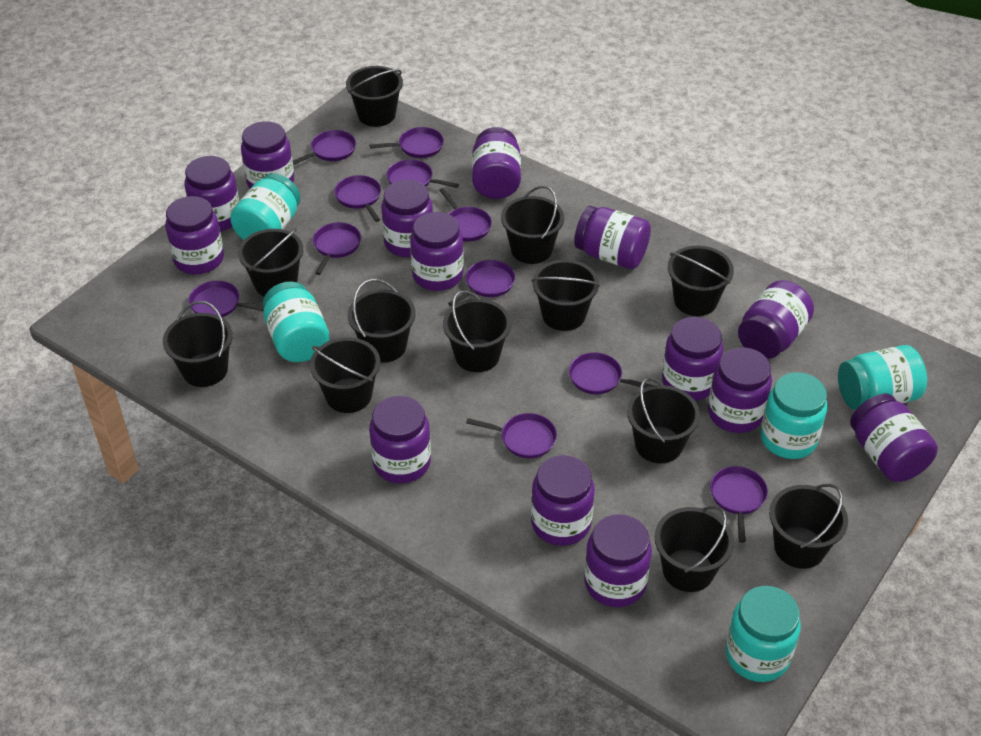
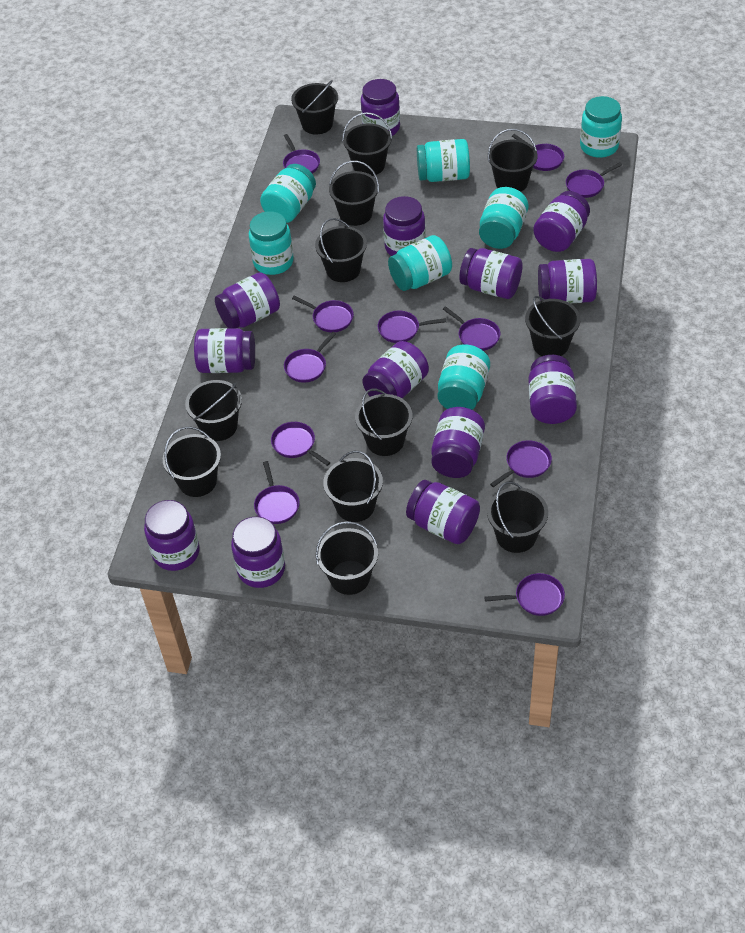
purple jar: [165,196,224,274] [185,156,239,231] [241,121,294,189] [369,396,431,483] [381,180,433,257] [410,212,464,291] [472,127,521,199] [531,455,595,546] [574,206,651,269] [584,514,652,607] [662,317,723,401] [708,347,772,433] [738,280,814,359] [850,393,938,482] = 14 -> [144,500,200,571] [194,328,255,373] [215,272,280,328] [231,517,285,588] [361,79,400,136] [362,341,429,398] [383,196,426,256] [406,480,480,544] [431,407,485,478] [459,248,523,299] [528,355,577,424] [533,191,590,252] [538,259,597,303] = 13
turquoise jar: [230,173,301,240] [263,281,330,362] [725,586,801,682] [761,372,827,459] [838,345,927,410] = 5 -> [249,211,294,275] [260,164,316,223] [388,235,452,291] [417,139,470,182] [438,345,490,410] [479,187,528,249] [580,96,622,158] = 7

